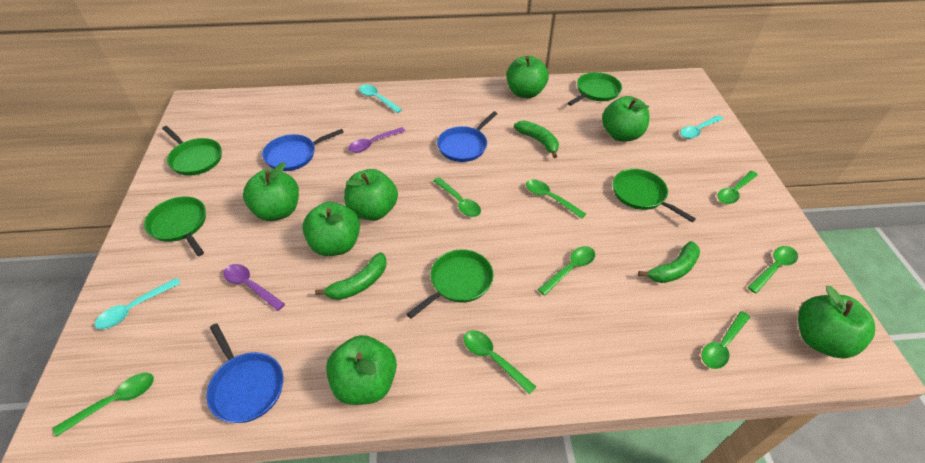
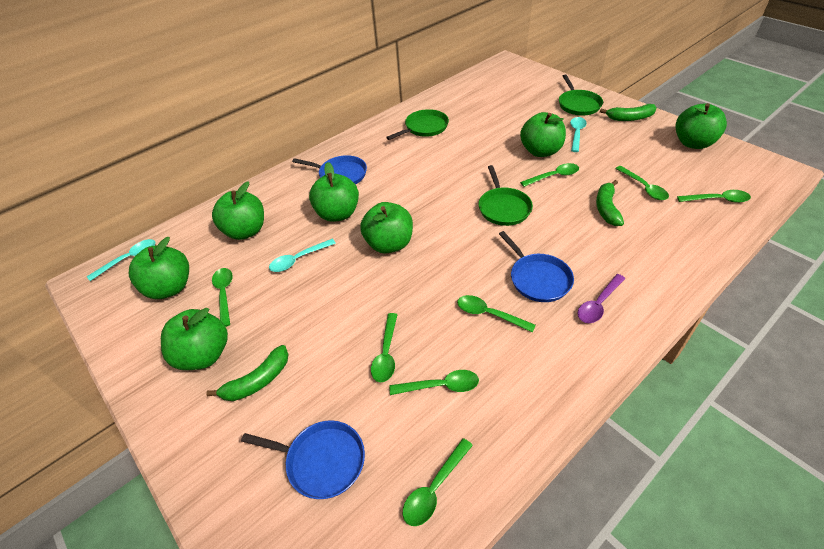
green pan: [144,196,206,256] [162,126,222,176] [407,249,493,319] [568,72,622,106] [613,169,696,222] = 5 -> [386,109,449,140] [479,165,533,226] [559,75,603,115] = 3
purple spoon: [223,264,285,311] [348,127,405,152] = 2 -> [578,274,625,323] = 1

